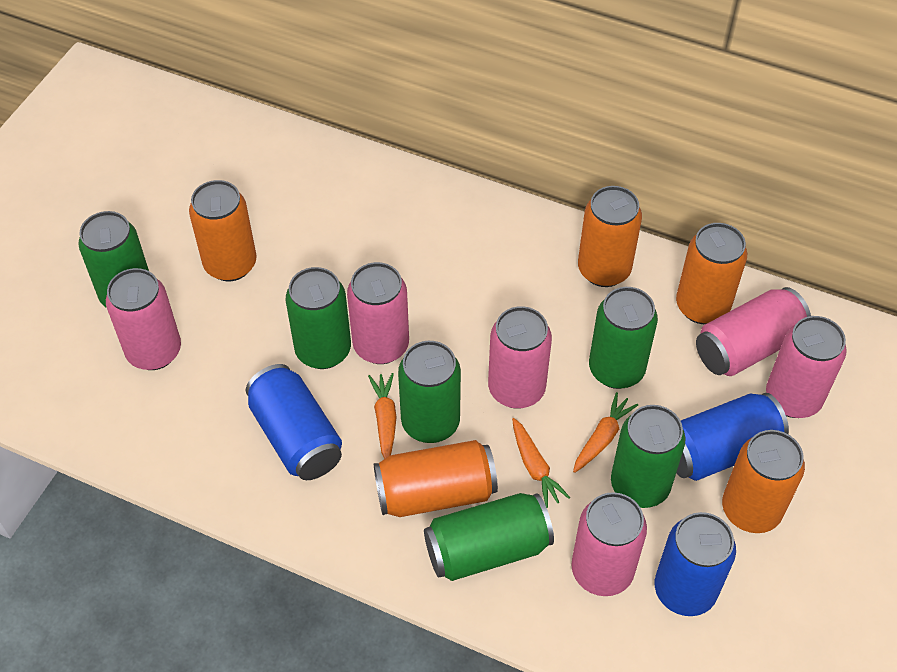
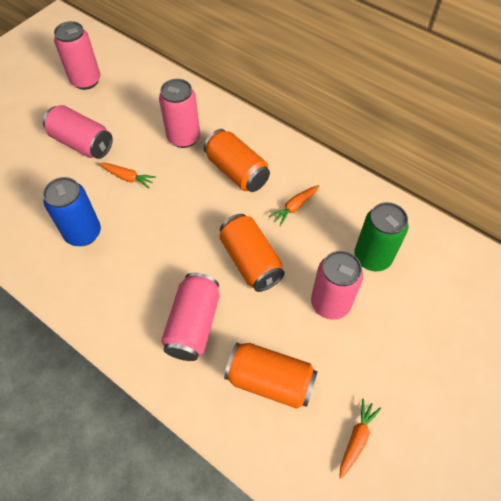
blue can: [246,364,342,480] [655,512,736,616] [676,393,789,481] = 3 -> [43,177,101,246] = 1
green can: [78,211,149,308] [286,267,351,369] [398,341,461,443] [424,493,554,581] [589,287,658,389] [611,405,685,508] = 6 -> [354,202,408,271] = 1
orange can: [189,180,257,281] [374,440,498,517] [578,186,642,287] [676,223,747,324] [722,430,805,533] = 5 -> [204,129,270,192] [219,214,285,292] [224,343,318,409] = 3
pink can: [106,268,181,370] [347,262,409,364] [488,306,552,409] [571,492,647,596] [696,287,811,376] [766,316,847,418] = 6 -> [43,105,113,159] [54,21,100,90] [159,79,200,148] [161,273,220,361] [311,251,363,320] = 5

